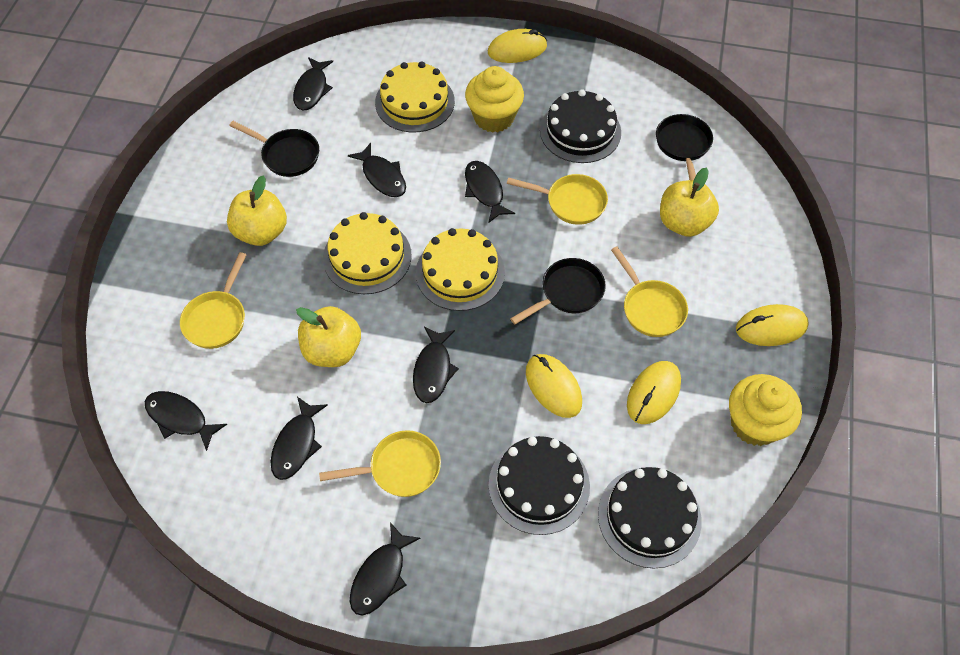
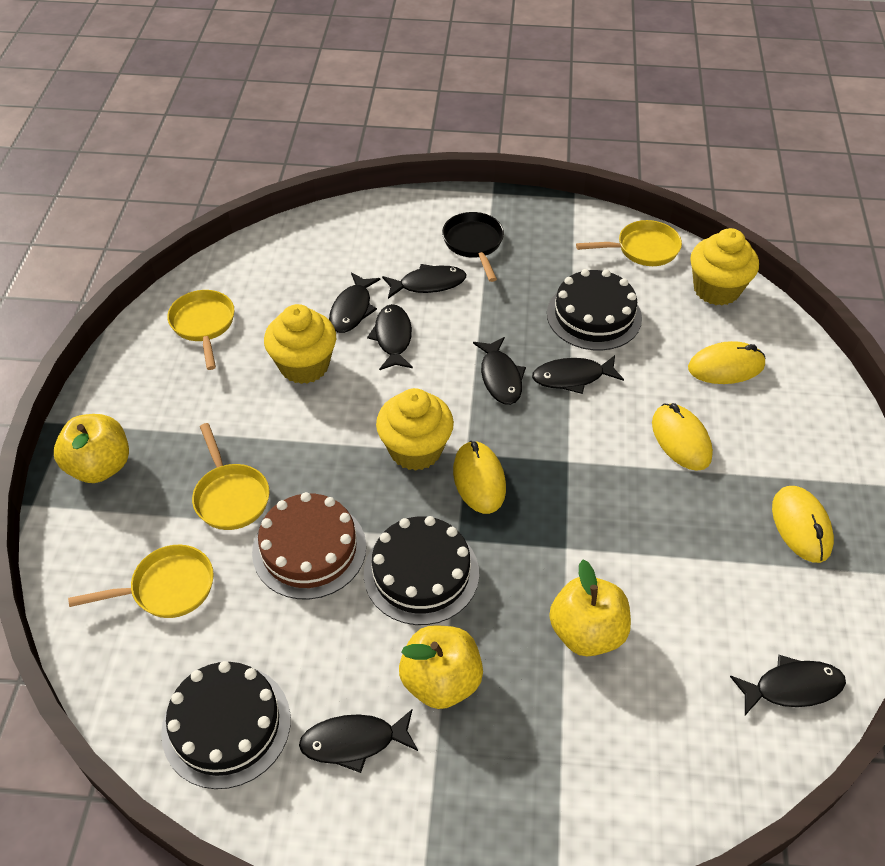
black pan: [229,121,319,177] [510,258,606,324] [656,114,713,180] = 3 -> [442,212,504,282] = 1
brown cake: none = 0 -> [252,492,366,599] = 1
yellow cake: [323,212,412,294] [375,61,455,133] [416,228,505,311] = 3 -> none = 0
yellow cupcake: [465,66,524,133] [729,374,802,446] = 2 -> [264,304,336,384] [376,388,454,471] [690,228,759,306] = 3

